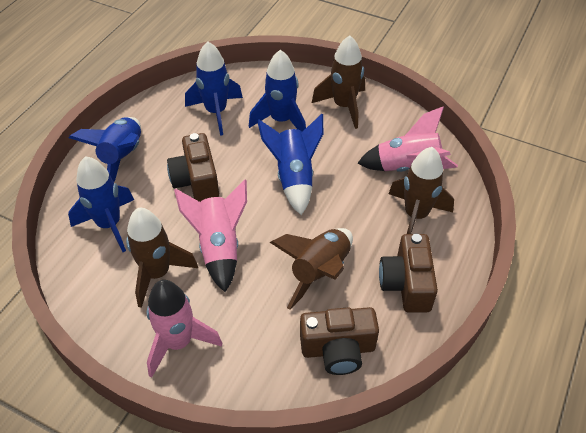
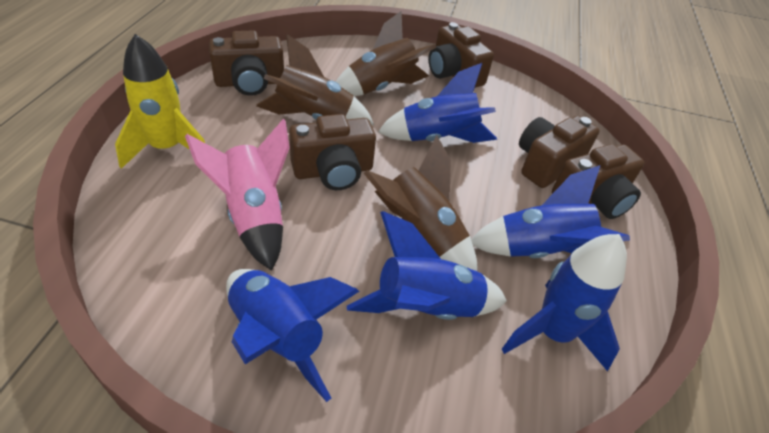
brown camera: [167,133,219,202] [300,307,379,375] [379,234,438,313] = 3 -> [209,30,284,96] [289,114,376,190] [428,22,494,88] [519,116,600,188] [552,144,644,219] = 5
brown rocket: [126,208,198,308] [270,228,353,310] [312,35,365,129] [389,147,454,234] = 4 -> [256,34,374,125] [336,11,436,96] [364,135,477,271] = 3
pink rocket: [147,280,222,378] [174,180,247,292] [357,106,458,172] = 3 -> [185,119,290,271] = 1
yellow rocket: none = 0 -> [115,34,205,169] = 1

